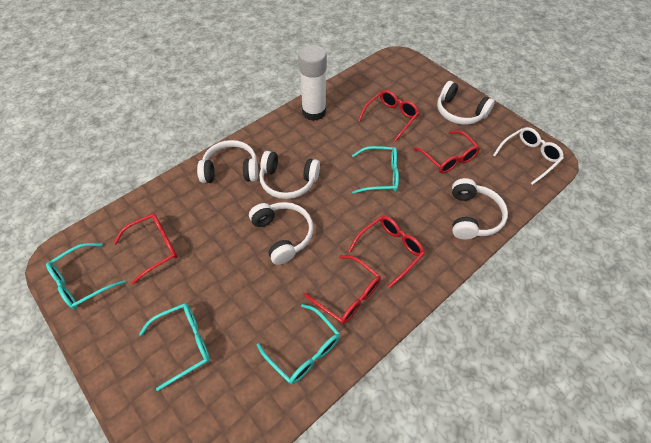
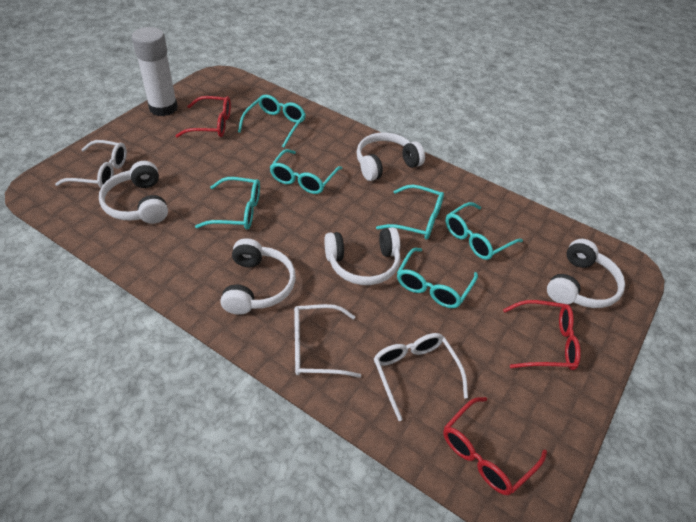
red glasses: [114,213,178,285] [304,255,381,324] [349,216,425,288] [358,90,419,142] [413,131,480,173] = 5 -> [175,96,231,138] [443,397,547,495] [503,300,581,370] = 3
turquoise glasses: [46,243,126,309] [139,303,210,391] [257,304,340,384] [352,146,399,194] = 4 -> [195,177,260,230] [238,95,306,148] [270,149,342,194] [376,185,444,240] [397,248,478,308] [446,202,523,260] = 6
white glasses: [493,127,564,185] = 1 -> [55,140,127,188] [294,304,361,378] [374,333,468,421] = 3

